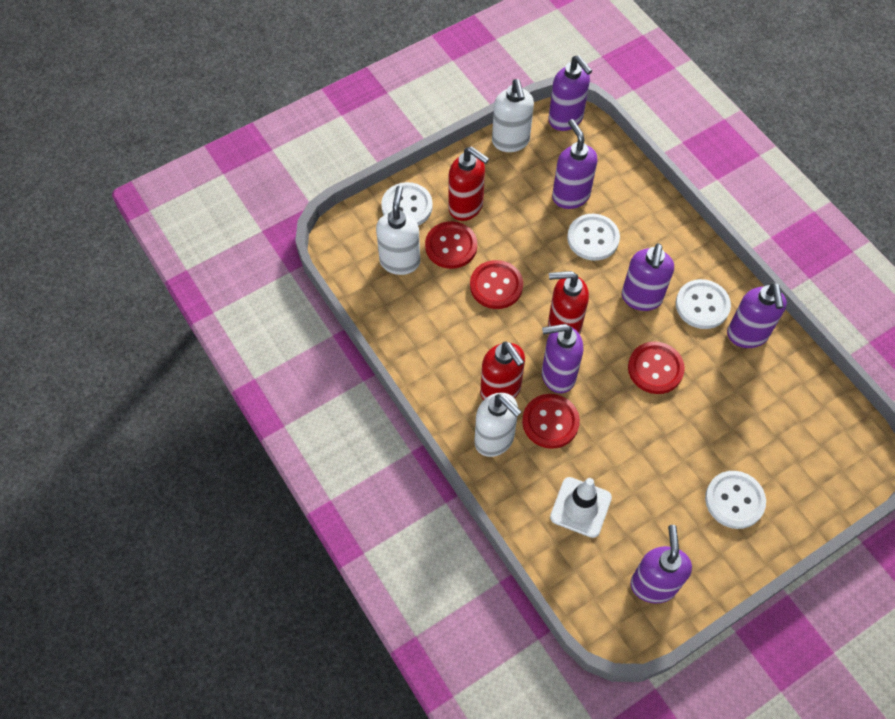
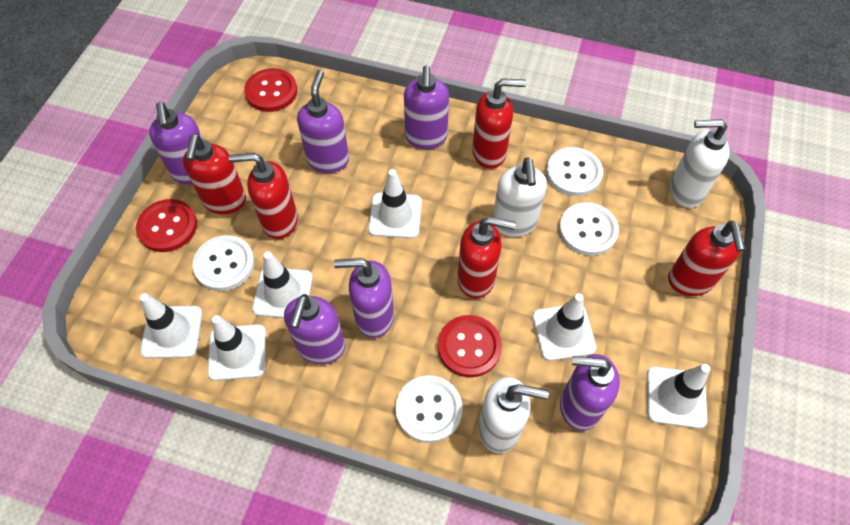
red button: [425,221,477,269] [470,260,523,309] [522,394,580,449] [628,342,685,394] = 4 -> [136,199,197,252] [244,68,297,112] [438,315,502,377] = 3
red soap dispenser: [449,147,489,221] [480,341,525,400] [548,271,589,334] = 3 -> [183,134,246,214] [228,153,298,239] [457,217,516,298] [472,78,526,169] [668,221,746,296] = 5
white traffic cone: [550,477,612,538] = 1 -> [140,293,203,358] [207,315,266,381] [252,251,313,318] [368,169,422,239] [532,293,596,361] [647,364,710,429] = 6

